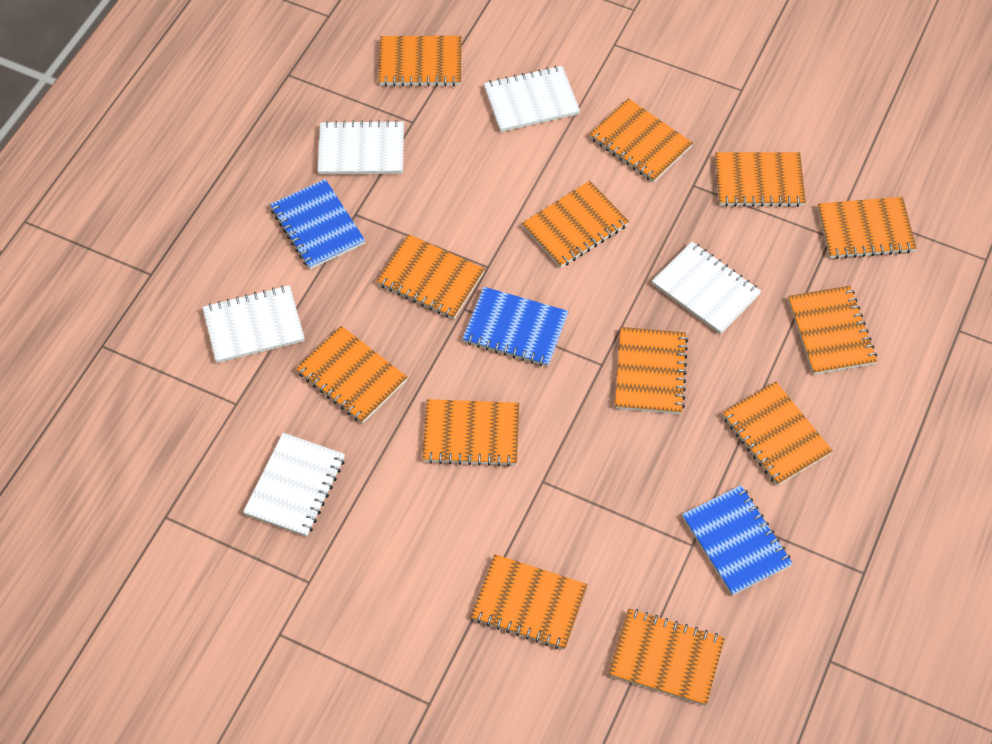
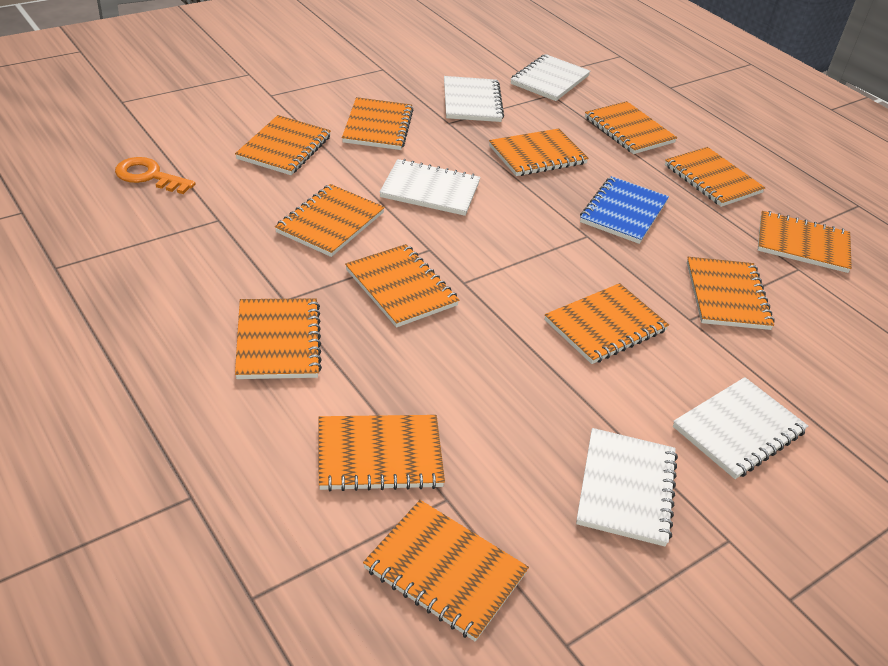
blue notebook: [270,179,365,269] [462,287,569,367] [682,485,793,596] = 3 -> [580,176,669,244] = 1
orange key: none = 0 -> [115,157,196,194] = 1

